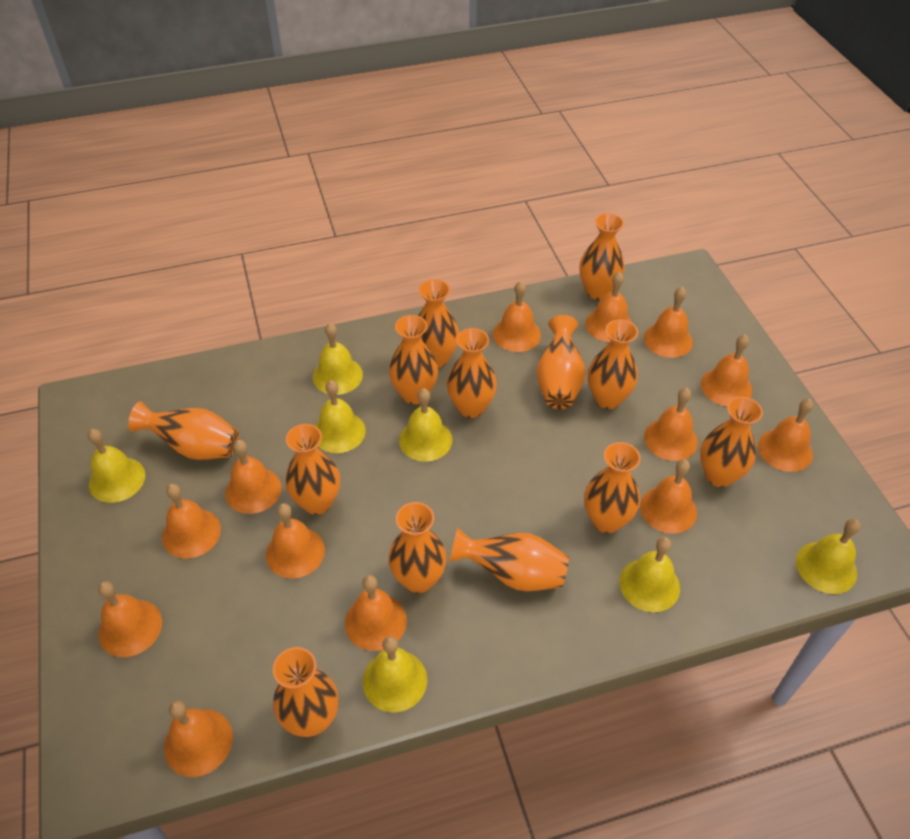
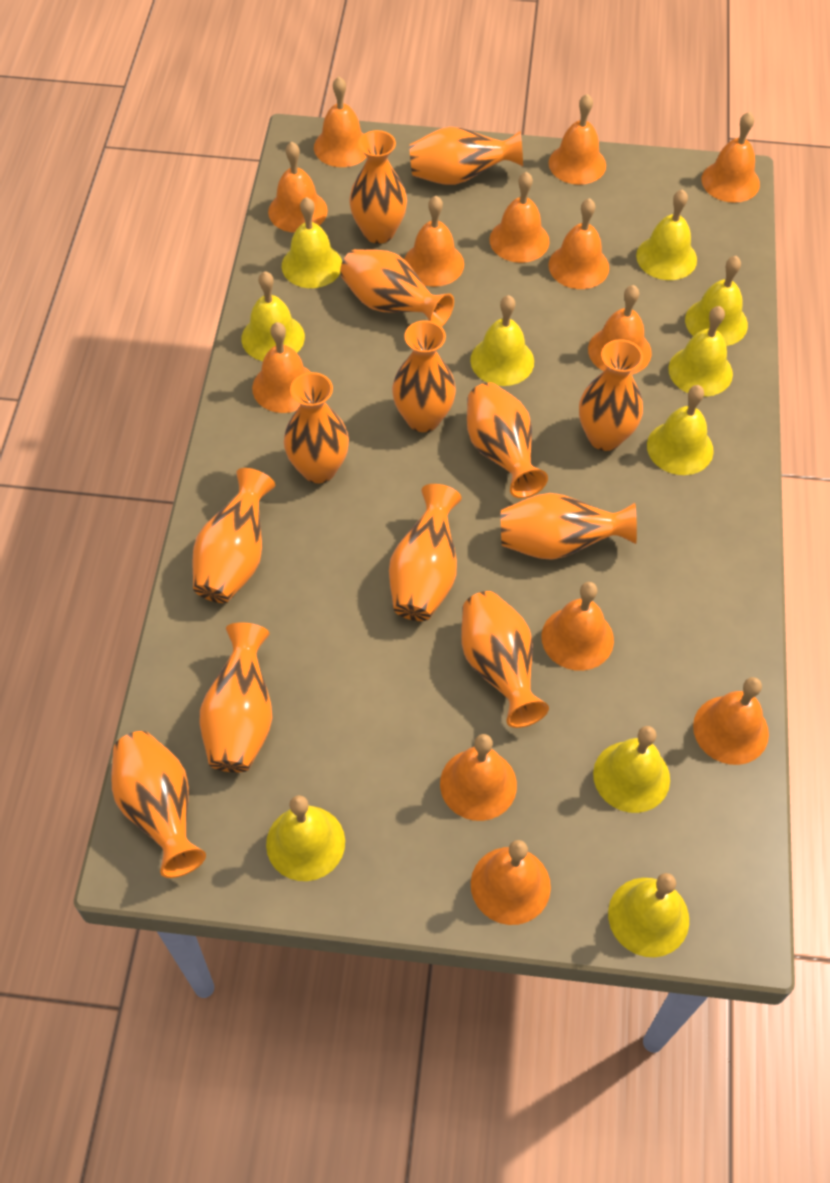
yellow bell: [88,429,145,503] [313,323,363,395] [315,380,366,453] [363,636,427,712] [399,388,452,462] [620,537,680,612] [796,519,861,594] = 7 -> [242,271,305,361] [266,795,345,881] [282,197,342,288] [470,295,534,386] [593,726,670,813] [608,873,689,957] [636,189,697,280] [647,385,714,475] [668,306,733,397] [685,256,748,346] = 10

